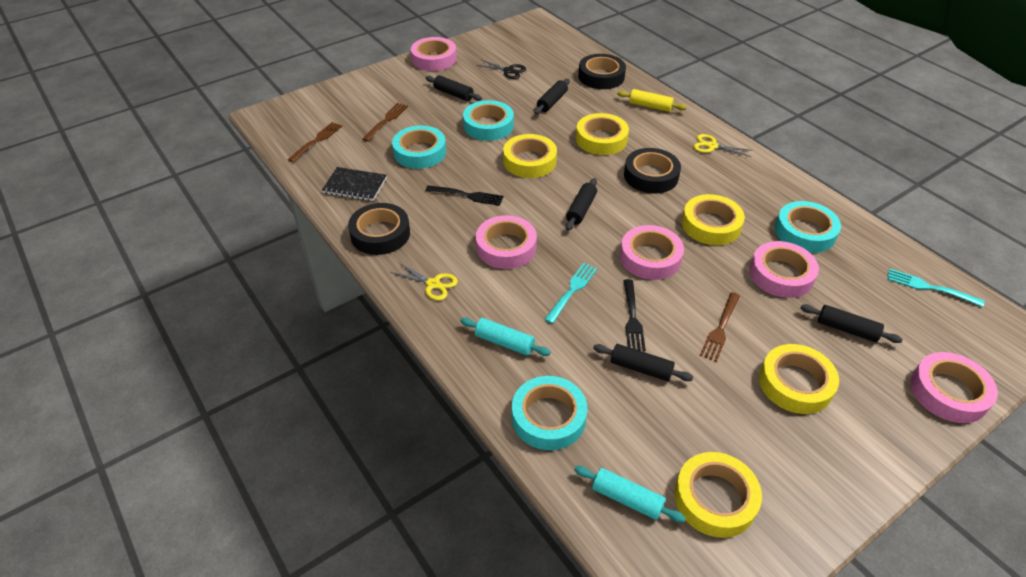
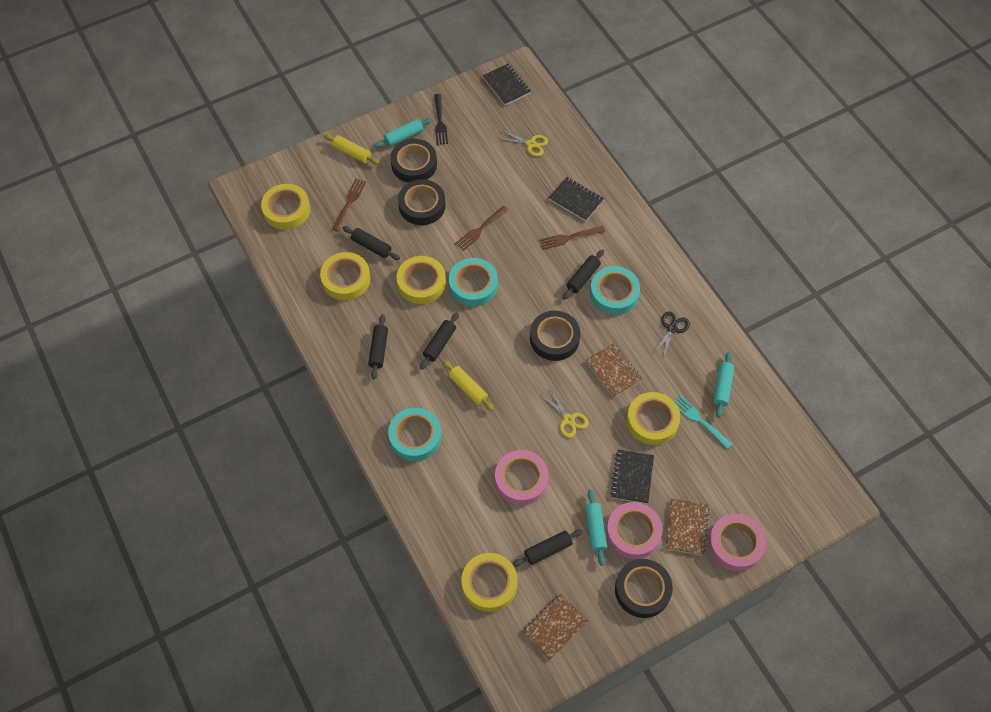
black fork: [426,185,504,206] [623,279,646,351] = 2 -> [434,94,448,145] = 1
black notebook: [322,167,387,201] = 1 -> [483,64,531,105] [549,177,604,221] [610,449,654,504] = 3
black tape: [348,203,410,255] [578,54,626,89] [624,148,681,194] = 3 -> [390,139,437,183] [398,179,445,225] [530,311,580,361] [615,559,673,618] = 4
brown notebook: none = 0 -> [522,594,588,660] [585,343,643,398] [666,499,709,555] = 3
pink tape: [411,37,457,71] [476,215,537,269] [620,225,684,280] [749,241,819,298] [910,352,998,423] = 5 -> [495,450,549,505] [606,502,663,559] [708,514,766,571] = 3
turquoise fork: [544,263,598,324] [887,269,985,307] = 2 -> [674,395,732,449] = 1
turquoise rolling pin: [460,318,551,356] [574,466,686,523] = 2 -> [374,118,432,148] [585,490,607,566] [713,352,734,418] = 3
turquoise tape: [392,125,446,169] [463,100,514,141] [512,376,587,450] [775,201,841,253] = 4 -> [388,408,442,461] [449,258,498,306] [590,266,640,315] = 3
yellow rolling pin: [617,89,687,112] = 1 -> [324,134,380,165] [443,360,494,411] = 2

